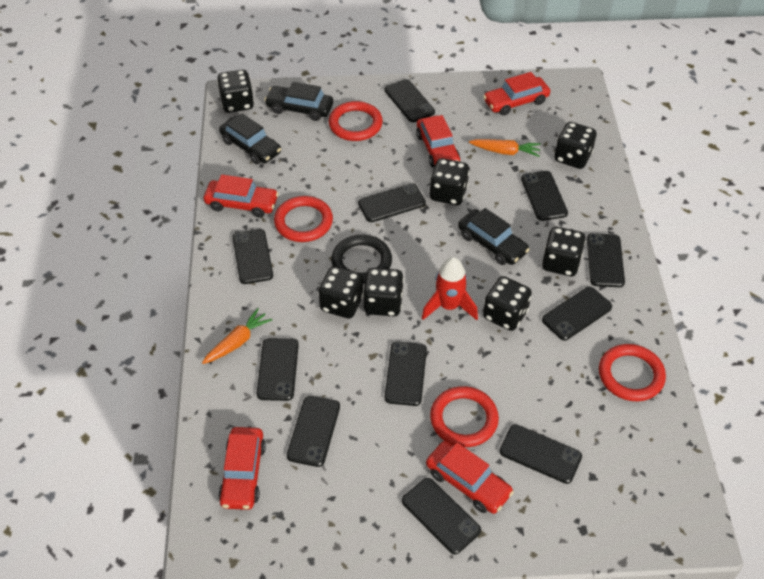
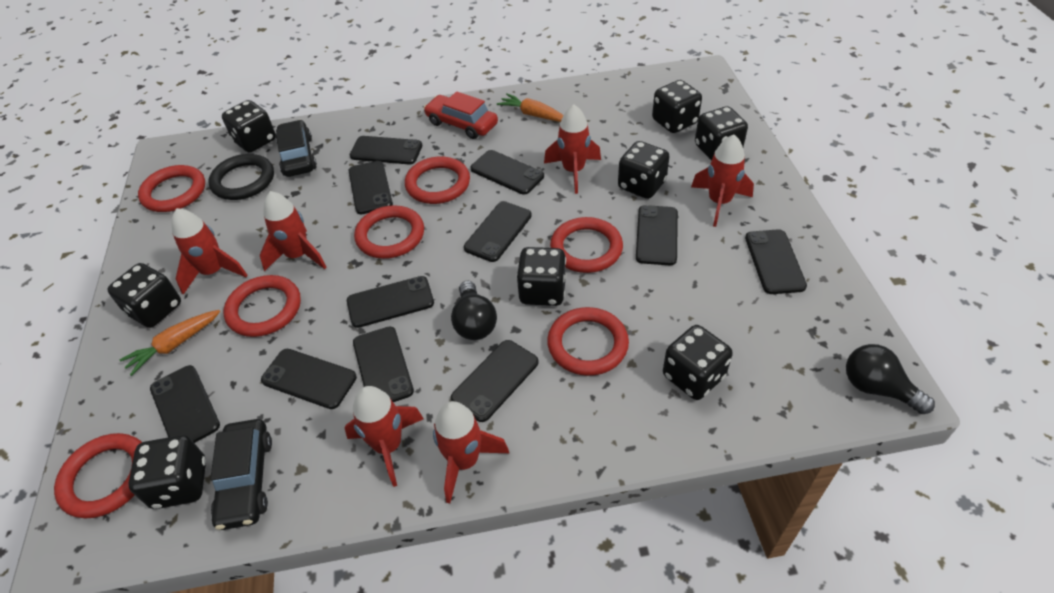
black car: [219,113,281,164] [264,82,333,121] [458,208,530,265] = 3 -> [210,419,272,530] [276,120,317,177] = 2
black dice: [217,70,254,113] [319,266,363,318] [363,268,404,316] [430,158,469,205] [483,276,532,331] [542,227,586,276] [554,122,596,169] = 7 -> [107,263,181,328] [128,435,206,509] [222,100,276,153] [516,247,566,306] [618,141,670,199] [652,80,702,133] [663,325,733,400] [695,106,748,160] = 8
black light bulb: none = 0 -> [451,281,497,340] [846,344,935,414] = 2
red car: [204,175,279,218] [218,427,266,510] [416,115,460,168] [426,441,514,514] [483,72,550,116] = 5 -> [424,91,498,139] = 1
red ring: [274,196,333,242] [329,101,383,141] [430,386,499,447] [599,344,666,401] = 4 -> [54,433,142,518] [138,165,205,212] [224,275,301,337] [354,205,424,259] [405,156,470,204] [547,307,629,376] [550,217,623,273] = 7
red rocket: [422,257,478,320] = 1 -> [172,208,248,295] [260,191,326,271] [345,386,424,487] [433,401,509,503] [544,104,601,194] [691,135,754,227] = 6

